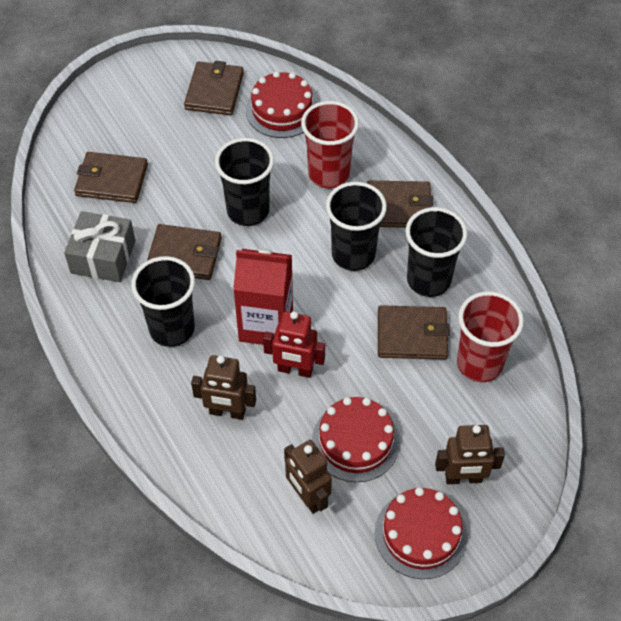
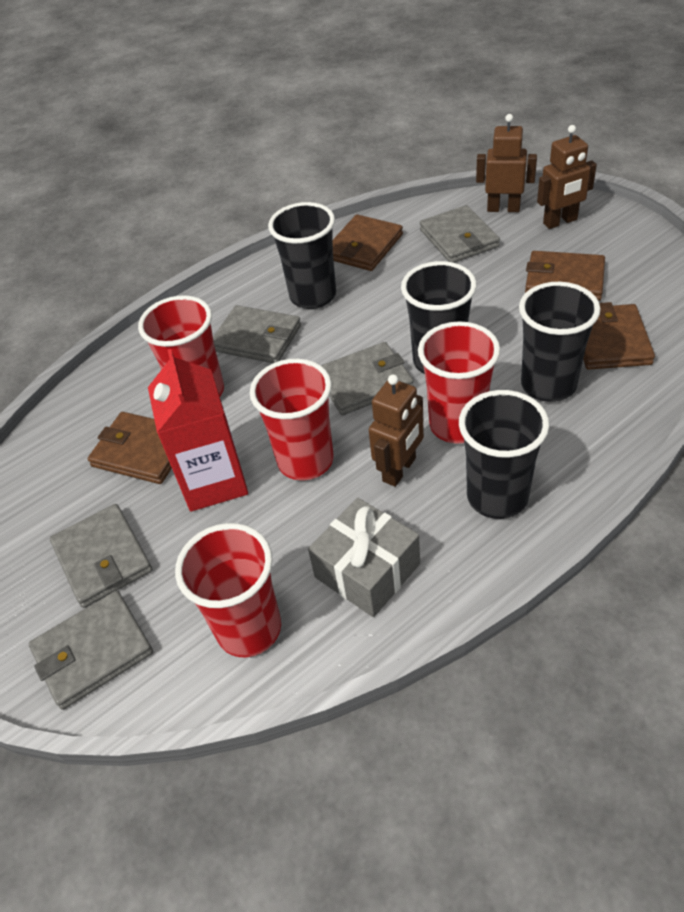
brown wallet: [74,152,148,203] [147,224,222,280] [184,61,244,115] [367,180,433,228] [378,305,450,360] = 5 -> [87,412,172,484] [333,214,403,271] [525,251,605,301] [583,302,655,370] = 4
grey wallet: none = 0 -> [29,591,153,710] [50,504,152,608] [213,305,301,363] [321,342,414,415] [420,205,500,263] = 5
red cake: [246,71,317,138] [312,397,400,482] [375,487,468,579] = 3 -> none = 0
red cup: [301,101,359,188] [457,291,524,382] = 2 -> [138,295,224,397] [175,523,281,657] [250,359,334,480] [418,321,500,444] = 4
red robot: [263,311,325,378] = 1 -> none = 0

